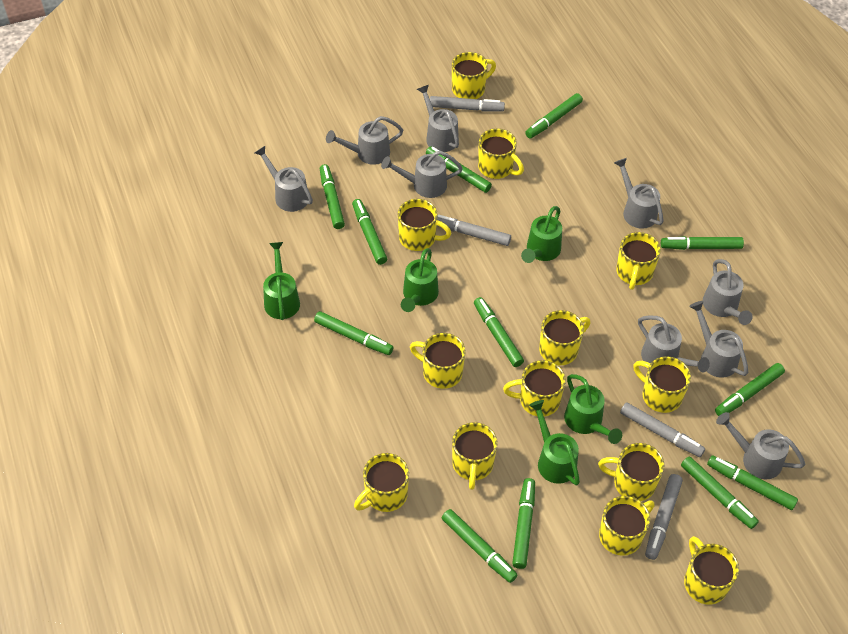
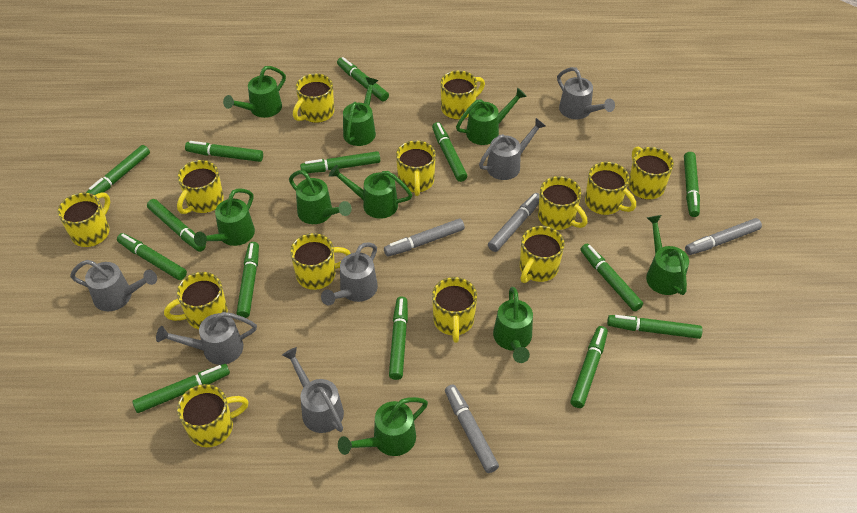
green marker: [314,311,393,355] [320,164,345,229] [352,199,387,265] [426,146,492,193] [442,509,517,583] [474,297,524,367] [512,478,535,569] [525,93,583,138] [661,236,744,250] [681,456,759,529] [707,455,798,510] [715,363,785,416] = 12 -> [86,145,150,195] [117,233,187,280] [132,364,230,413] [147,199,206,252] [185,141,263,162] [237,242,259,318] [300,151,380,173] [337,57,389,101] [389,296,408,380] [432,122,467,182] [570,326,608,408] [581,244,643,311] [607,315,703,339] [684,152,700,217] = 14
green watering can: [263,242,300,320] [401,248,439,312] [521,206,562,263] [529,400,580,486] [564,374,622,444] = 5 -> [194,188,255,247] [223,66,286,118] [289,170,352,224] [329,165,413,219] [338,397,428,456] [343,77,378,146] [456,87,527,145] [493,287,533,363] [646,215,689,295] = 9
grey watering can: [254,146,313,212] [326,116,403,165] [381,151,463,198] [417,85,459,152] [614,158,664,229] [638,315,710,372] [689,301,748,378] [703,259,753,325] [716,412,805,479] = 9 -> [70,260,157,311] [156,312,257,365] [282,347,344,433] [321,243,378,305] [479,118,546,180] [557,67,615,119] = 6

